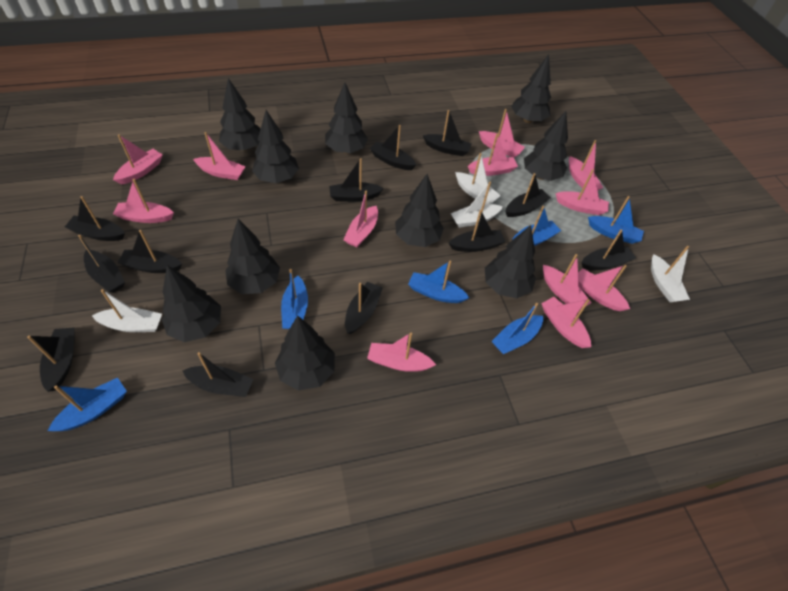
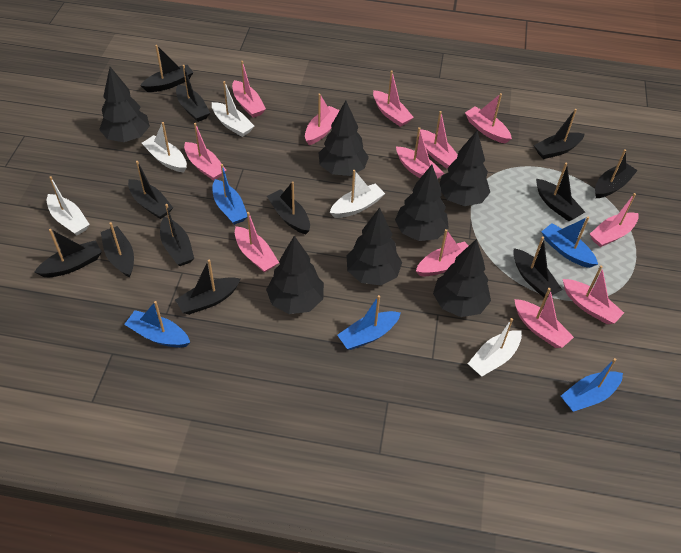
black tree: [162,265,221,342] [219,78,260,151] [225,219,280,294] [252,110,299,183] [275,315,335,391] [325,83,368,154] [395,174,444,247] [485,225,536,298] [511,54,551,123] [524,111,568,181] = 10 -> [99,67,150,142] [266,236,324,314] [319,101,369,176] [347,207,402,285] [395,165,449,241] [433,239,491,317] [440,131,490,206] = 7
blue boat: [48,378,127,431] [281,269,308,329] [408,261,469,303] [491,303,543,354] [512,206,561,246] [588,196,644,244] = 6 -> [124,301,190,348] [212,164,247,225] [337,295,401,350] [541,217,598,268] [561,358,623,412] = 5
white boat: [92,289,162,332] [451,182,503,228] [455,153,501,204] [651,246,690,302] = 4 -> [47,176,90,235] [142,122,187,172] [212,81,254,137] [330,170,385,218] [468,318,522,377] = 5

